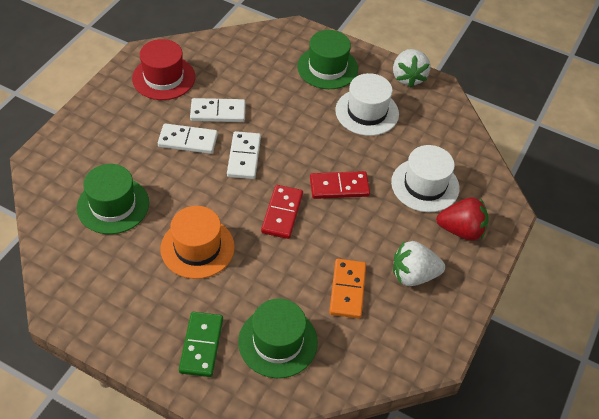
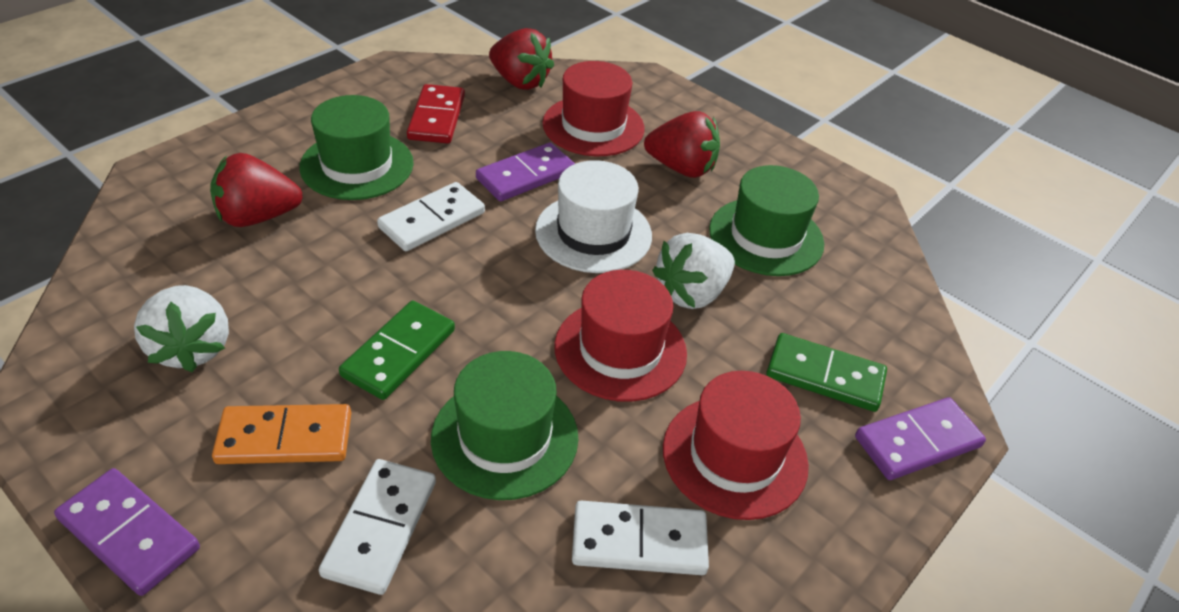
green domino: [179,312,223,377] = 1 -> [339,301,455,400] [766,333,887,412] = 2
orange hat: [161,206,235,279] = 1 -> none = 0
purple domino: none = 0 -> [54,468,200,596] [476,142,575,201] [855,397,986,480] = 3
red domino: [261,185,303,239] [310,171,370,199] = 2 -> [407,84,465,143] = 1
red hat: [132,39,195,100] = 1 -> [542,61,645,156] [554,270,687,402] [663,371,809,520] = 3
red strawberry: [436,197,489,241] = 1 -> [210,153,303,227] [489,28,554,90] [644,111,720,178] = 3
white hat: [335,73,399,136] [391,145,459,212] = 2 -> [535,160,652,273] = 1

